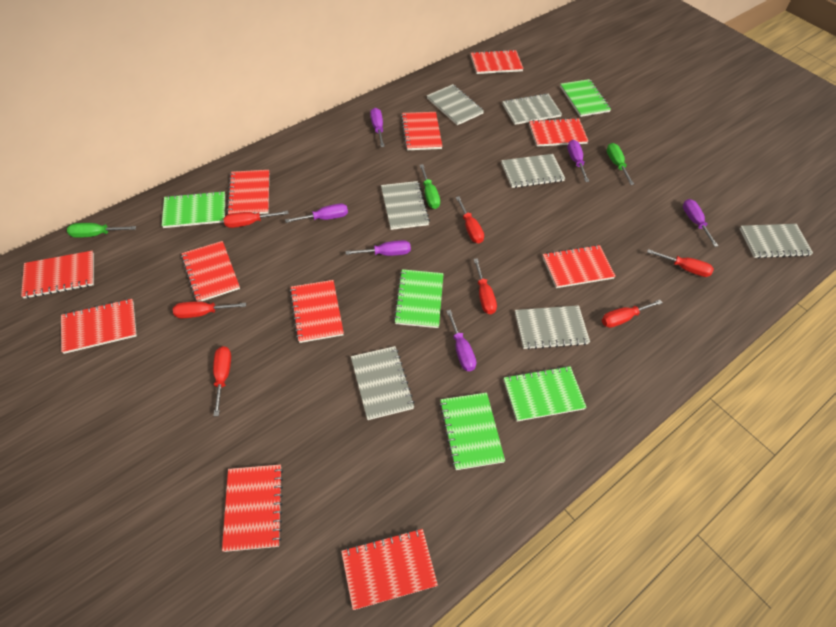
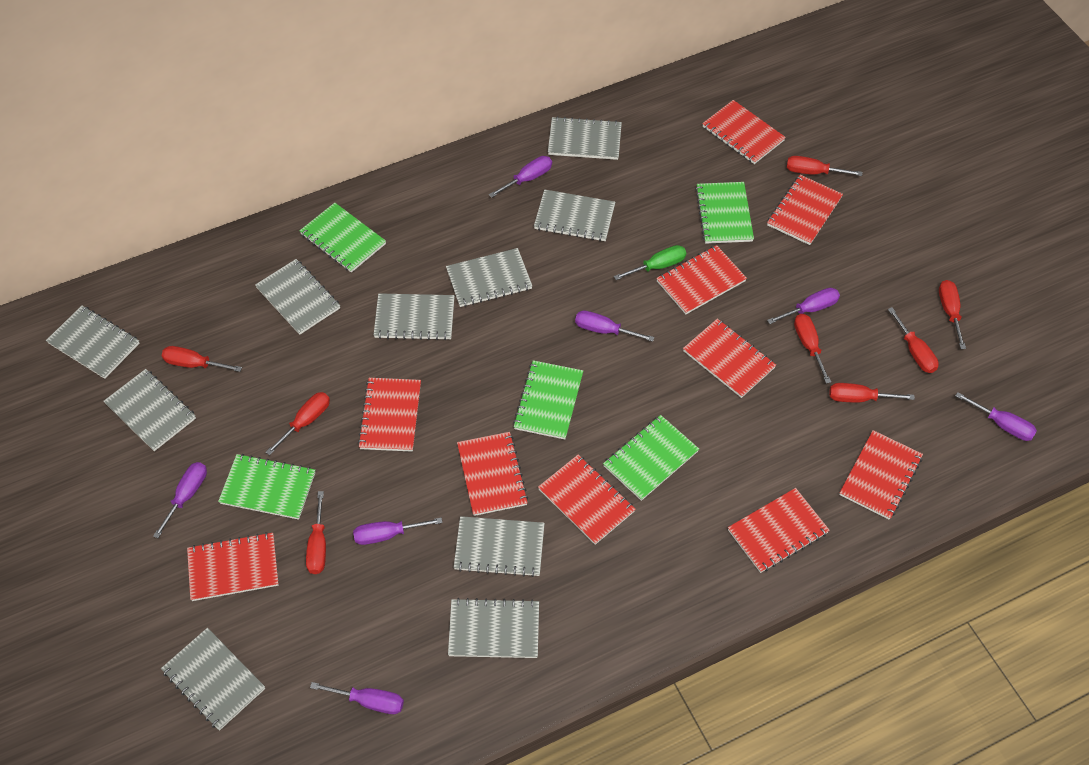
green screwdriver: [67,223,136,238] [420,164,440,209] [607,143,634,185] = 3 -> [614,245,686,280] = 1
grey notebook: [351,346,415,420] [381,181,430,230] [427,84,484,125] [501,154,565,188] [502,93,562,125] [515,305,590,350] [740,224,813,258] = 7 -> [46,306,140,379] [103,369,196,451] [161,628,265,731] [255,259,340,335] [374,293,455,340] [446,248,532,307] [448,598,539,658] [454,516,545,577] [534,189,615,241] [548,116,622,160] = 10
purple screwdriver: [285,203,348,223] [345,240,411,256] [370,108,385,147] [446,310,476,371] [567,140,589,182] [683,199,718,247] = 6 -> [153,462,207,538] [310,682,404,714] [353,518,442,545] [489,156,552,198] [575,311,654,342] [767,288,840,324] [955,392,1037,441] = 7
red notebook: [21,251,94,299] [61,299,137,354] [181,241,240,302] [222,464,283,552] [227,170,269,214] [290,280,344,343] [341,529,438,610] [401,112,443,150] [471,50,524,74] [529,118,588,147] [543,245,616,288] = 11 -> [187,532,279,601] [358,378,421,452] [457,432,528,516] [538,455,635,545] [656,245,747,314] [683,319,776,398] [702,100,786,164] [728,488,830,573] [767,175,843,245] [839,430,923,520] = 10
red screwdriver: [173,301,246,318] [213,346,231,416] [224,211,288,228] [456,196,484,244] [474,258,497,314] [602,300,663,328] [647,249,714,277] = 7 -> [162,346,242,372] [266,392,330,455] [306,491,326,574] [787,156,862,176] [794,314,831,384] [829,383,915,402] [888,307,939,373] [939,280,966,349] = 8

